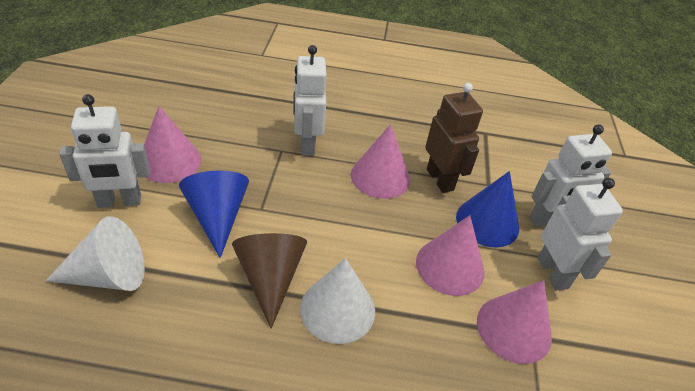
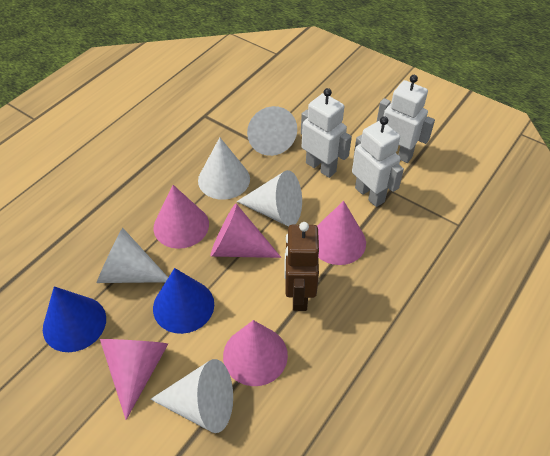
brown cone: [232,233,307,329] = 1 -> none = 0
pink cone: [144,106,202,183] [351,124,410,199] [416,215,484,296] [477,280,552,364] = 4 -> [100,339,168,420] [153,185,209,249] [210,204,281,258] [223,320,288,386] [317,201,366,265] = 5
white cone: [46,216,145,291] [300,258,375,344] = 2 -> [97,228,168,283] [150,359,233,433] [198,137,250,200] [236,170,302,227] [247,106,297,156] = 5
white robot: [59,94,150,208] [293,45,327,156] [530,124,612,227] [538,178,623,290] = 4 -> [301,88,352,178] [352,116,404,207] [377,75,435,163] = 3

